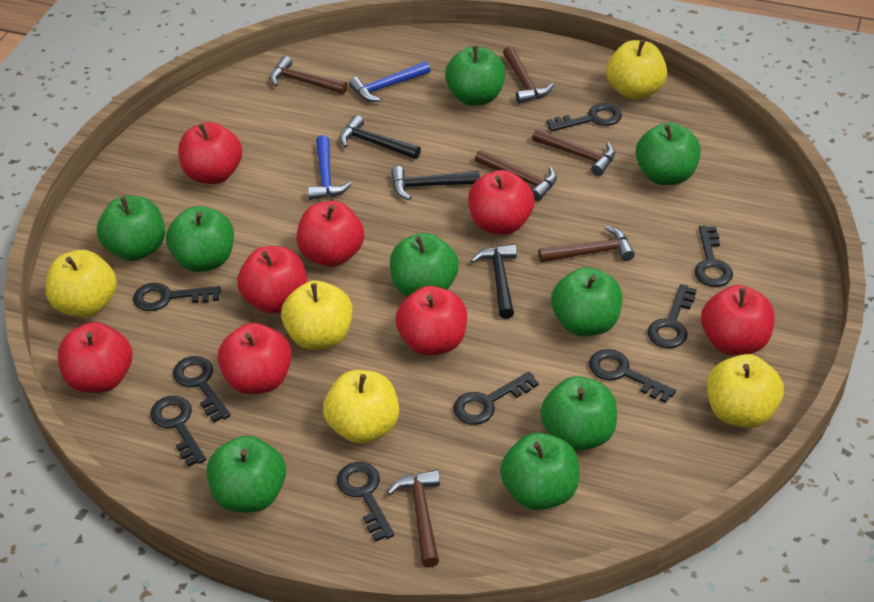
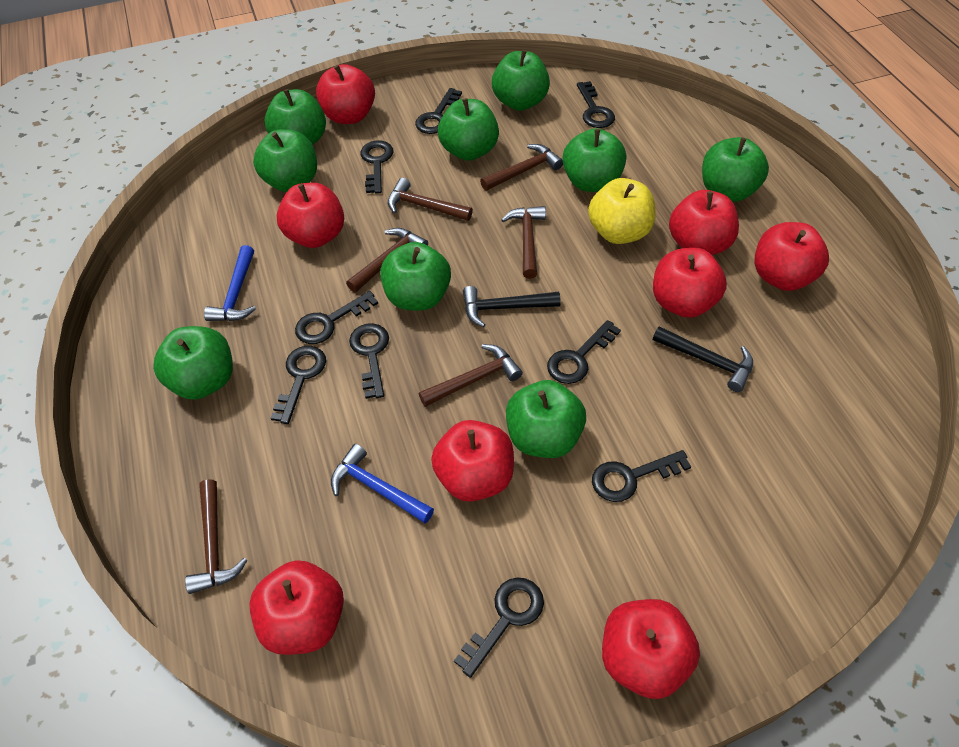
black hammer: [339,115,421,159] [391,166,480,200] [471,244,517,319] = 3 -> [463,286,561,327] [653,326,753,392] = 2
yellow apple: [45,250,117,317] [281,281,353,350] [323,370,399,444] [606,40,667,100] [707,354,784,428] = 5 -> [588,178,656,244] = 1

